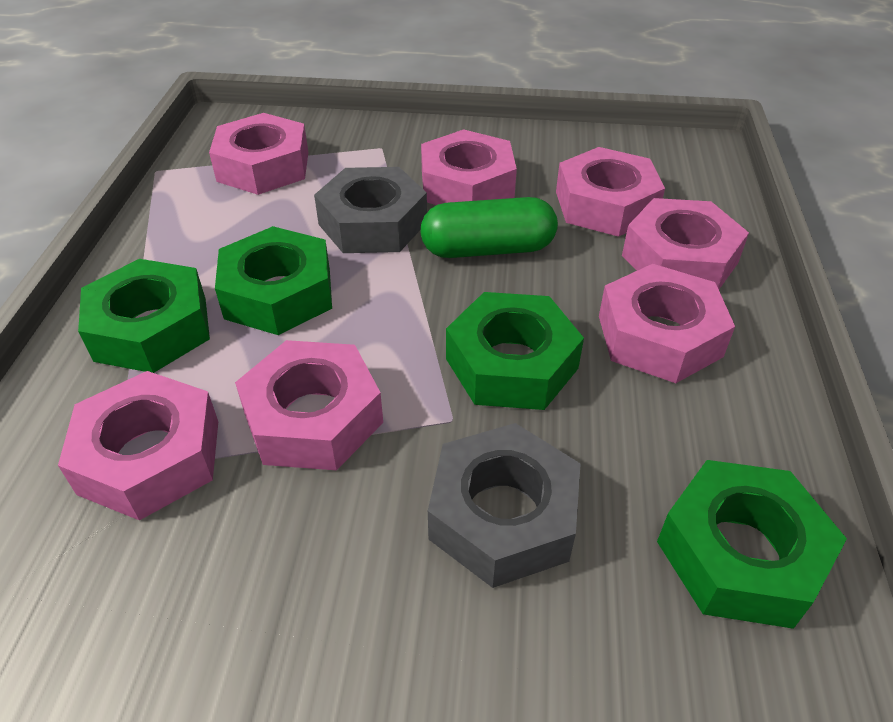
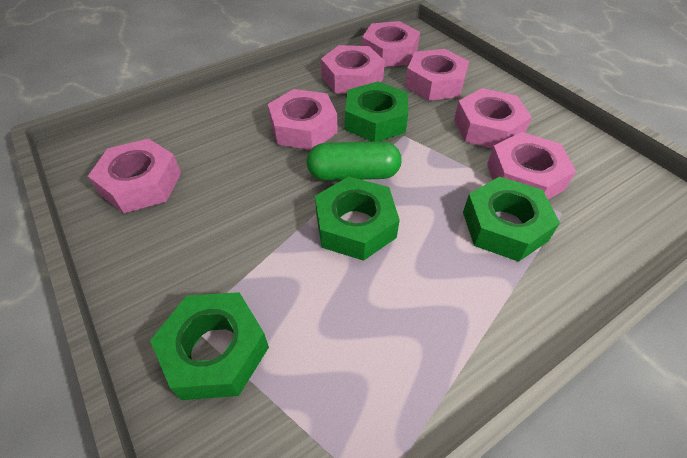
grey nut: [314,167,427,253] [428,423,581,588] = 2 -> none = 0

